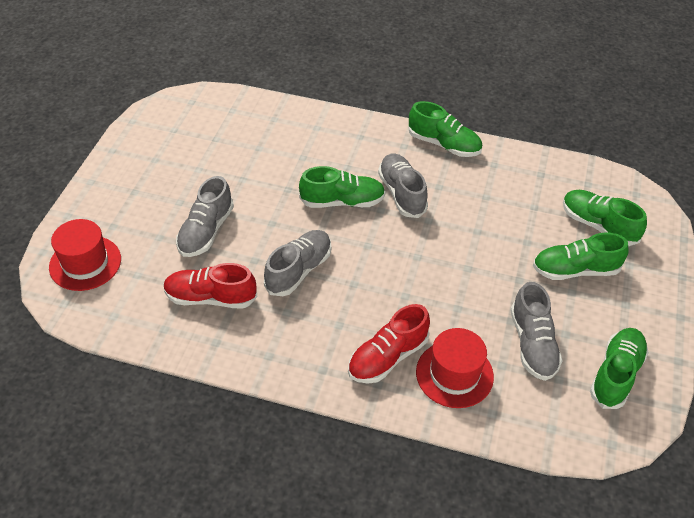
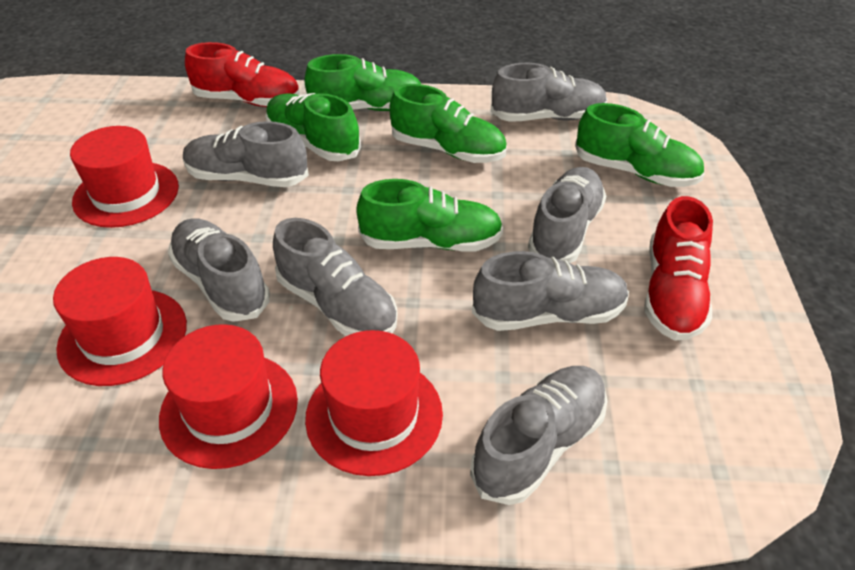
grey shoe: [176,176,234,257] [264,230,331,296] [378,154,428,218] [510,282,563,381] = 4 -> [168,219,270,322] [183,121,309,187] [273,218,397,336] [470,366,607,505] [472,251,629,331] [490,63,607,122] [528,167,606,263] = 7
red hat: [49,219,121,291] [416,328,494,408] = 2 -> [53,257,187,386] [70,126,179,228] [159,324,298,469] [305,330,443,476] = 4

